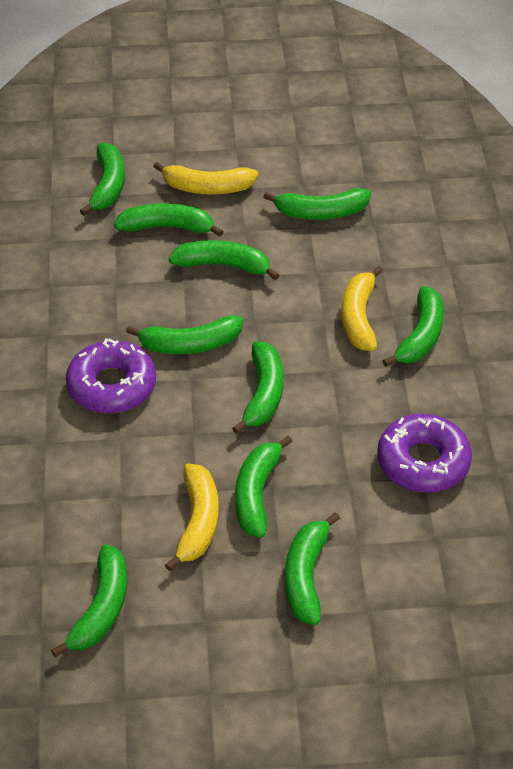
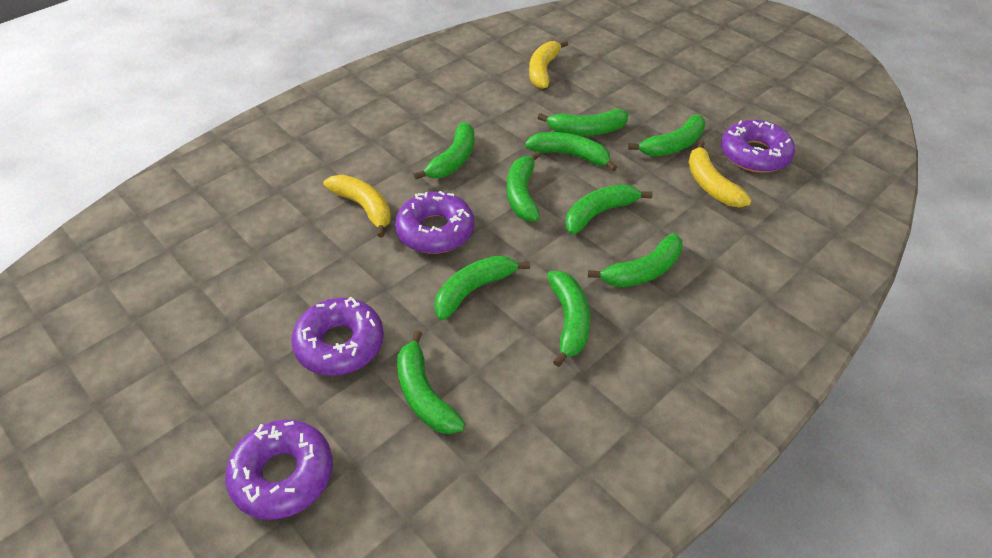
purple donut: [66,338,156,413] [377,414,472,493] = 2 -> [225,420,333,520] [291,297,384,376] [395,191,474,254] [721,120,795,173] = 4

